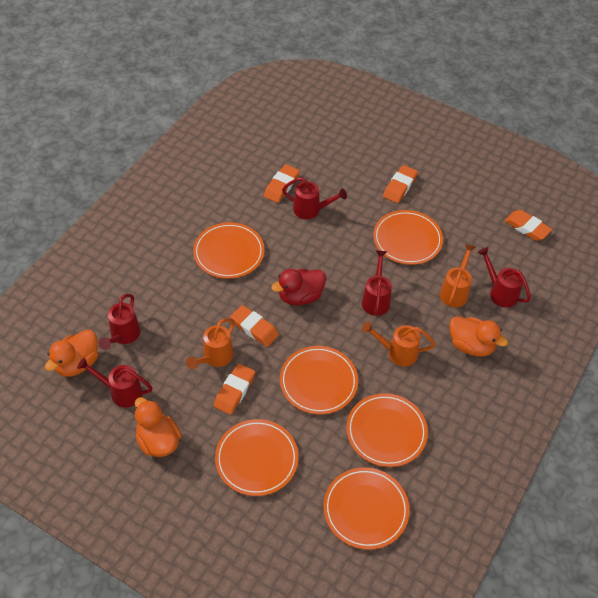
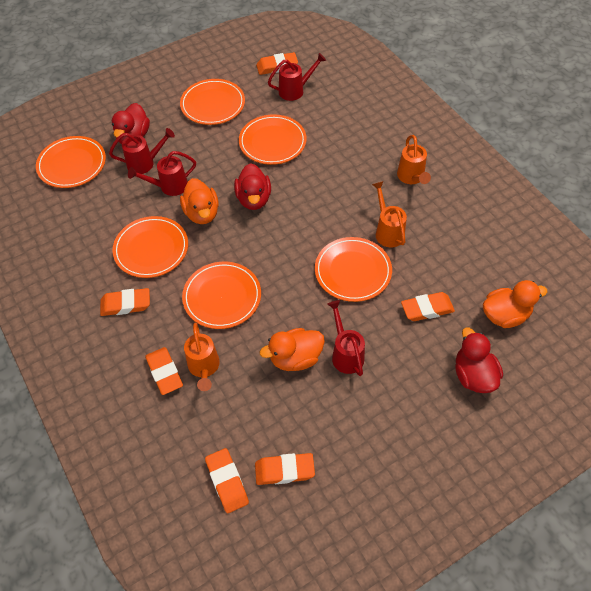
orange eraser: [214,363,255,415] [230,305,279,347] [264,164,300,203] [383,165,418,203] [505,210,552,241] = 5 -> [100,288,150,316] [145,347,183,395] [205,448,249,513] [255,453,315,485] [256,52,298,75] [401,292,455,321] = 6
red duck: [271,269,326,305] = 1 -> [112,103,150,144] [234,163,271,210] [455,327,503,393] = 3
red watering can: [77,357,152,408] [99,294,140,350] [282,177,347,219] [362,250,392,316] [478,247,531,308] = 5 -> [109,128,175,174] [128,151,196,196] [268,53,326,101] [328,300,365,376] = 4

